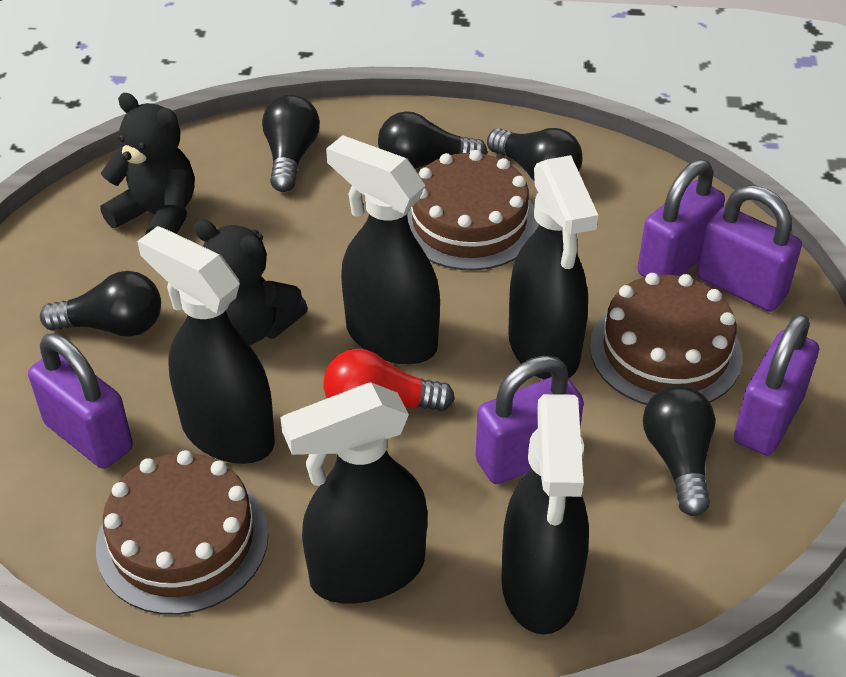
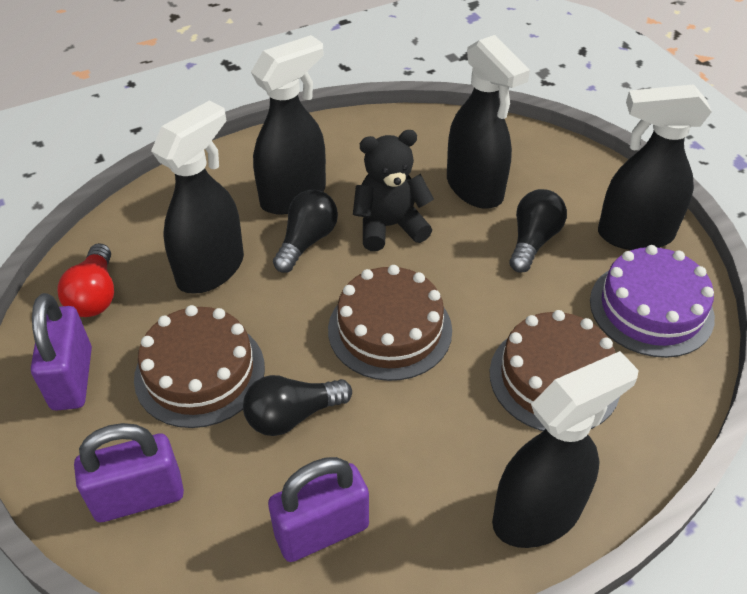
black light bulb: [40,271,161,337] [262,95,320,192] [378,111,487,169] [487,128,582,181] [643,386,715,516] = 5 -> [243,375,352,436] [273,190,338,273] [509,189,567,273] = 3
black teddy bear: [100,93,195,235] [194,219,308,345] = 2 -> [353,130,434,251] = 1
purple cake: none = 0 -> [590,245,715,358] = 1
purple padlock: [28,333,133,469] [475,356,584,484] [638,159,725,277] [697,185,802,312] [734,314,819,456] = 5 -> [31,293,92,411] [74,423,184,522] [268,457,369,562] = 3

